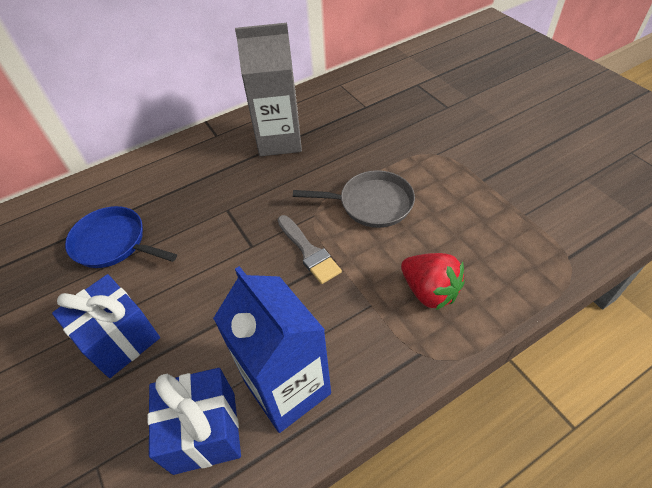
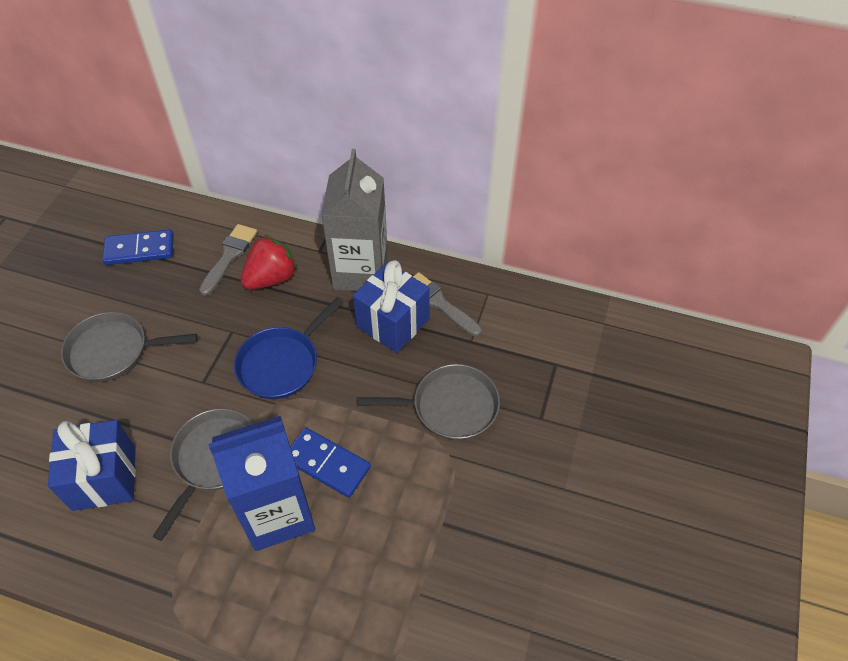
blue domino: none = 0 -> [102,229,174,265] [290,428,371,498] = 2
grey brush: [278,215,342,284] = 1 -> [199,224,257,296] [413,272,481,336] = 2
grey pan: [293,170,415,228] = 1 -> [61,312,198,382] [152,408,254,541] [358,364,500,440] = 3

